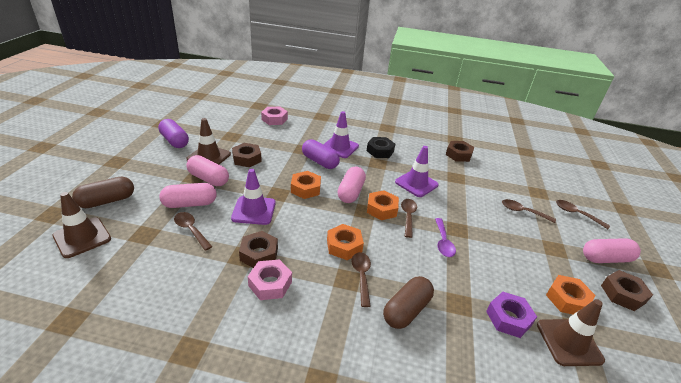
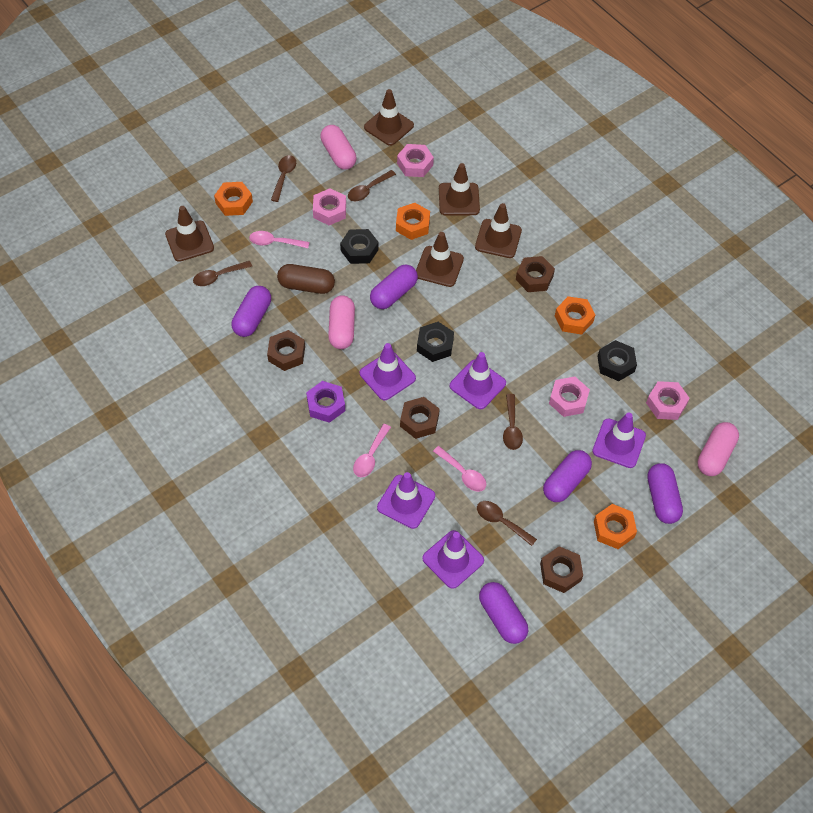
black nut: [367,137,395,158] = 1 -> [340,229,379,264] [417,322,454,362] [597,340,637,381] = 3
brown capsule: [72,177,134,208] [383,276,434,329] = 2 -> [277,264,335,294] = 1
brown traffic cone: [52,192,111,258] [186,118,231,164] [537,299,605,366] = 3 -> [165,206,214,262] [364,89,414,146] [416,232,464,287] [439,163,480,216] [475,203,522,258] = 5
pink capsule: [159,183,217,208] [186,155,229,186] [338,166,366,203] [583,238,641,263] = 4 -> [320,125,356,170] [328,295,355,349] [698,422,739,476] = 3
pink nut: [248,260,292,300] [261,107,288,125] = 2 -> [313,188,346,225] [397,144,434,177] [549,376,590,417] [646,381,690,420] = 4
pink spoon: none = 0 -> [249,231,309,248] [353,424,391,477] [433,446,486,492] = 3
purple capsule: [158,119,189,148] [302,139,340,169] = 2 -> [232,286,271,337] [370,265,418,309] [479,582,528,644] [543,450,592,502] [647,463,683,524] = 5
purple spoon: [435,218,456,257] = 1 -> none = 0
purple traffic cone: [231,169,276,225] [323,111,359,158] [395,146,439,197] = 3 -> [360,343,416,400] [377,472,435,529] [422,530,484,589] [450,352,506,409] [592,413,646,468] = 5

